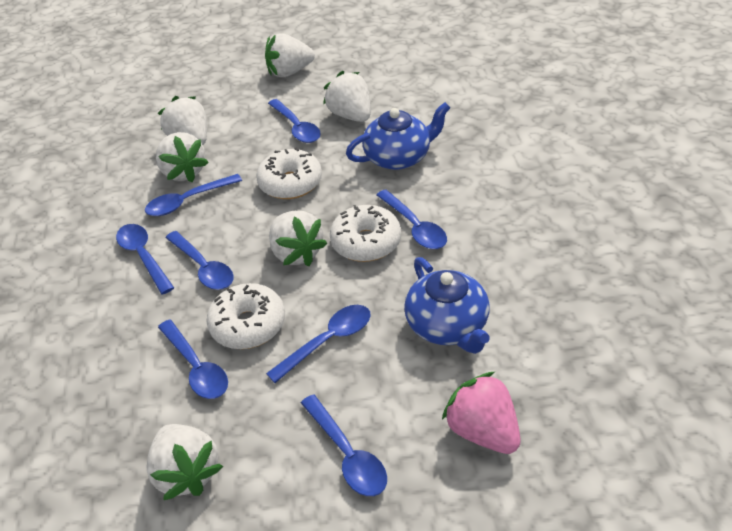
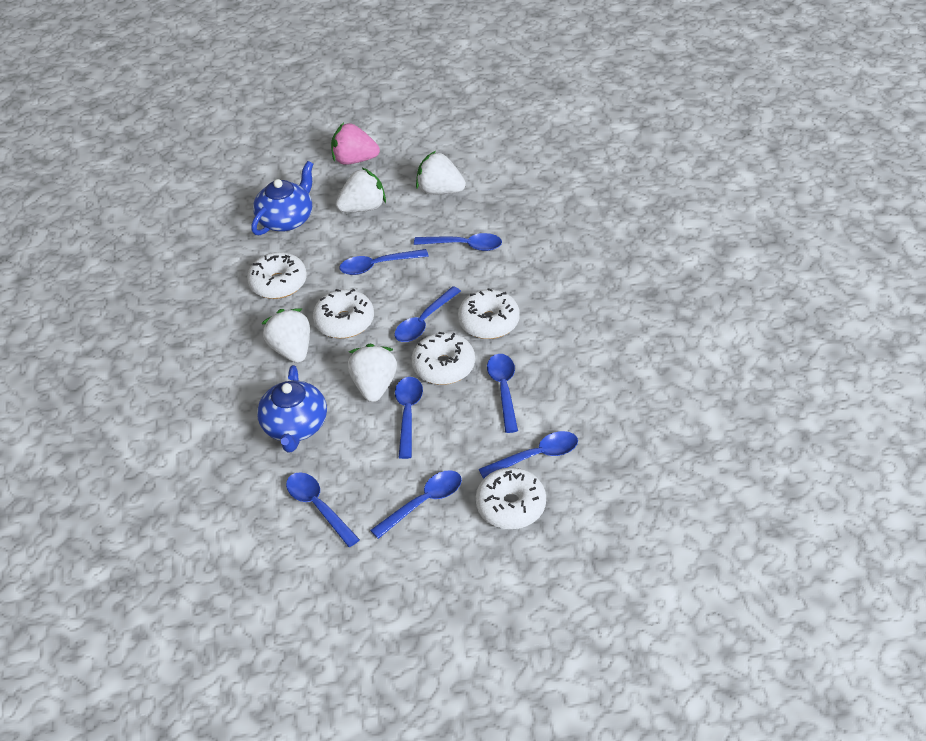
white donut: [206,283,285,349] [256,148,322,199] [330,205,401,262] = 3 -> [247,252,307,299] [313,289,374,338] [411,332,475,385] [458,288,520,339] [476,467,546,529] = 5
white strawberry: [147,424,223,500] [156,132,209,183] [158,96,207,145] [265,33,315,77] [269,211,328,266] [323,71,371,122] = 6 -> [261,308,310,363] [336,167,386,212] [348,344,397,402] [416,151,466,194] = 4

